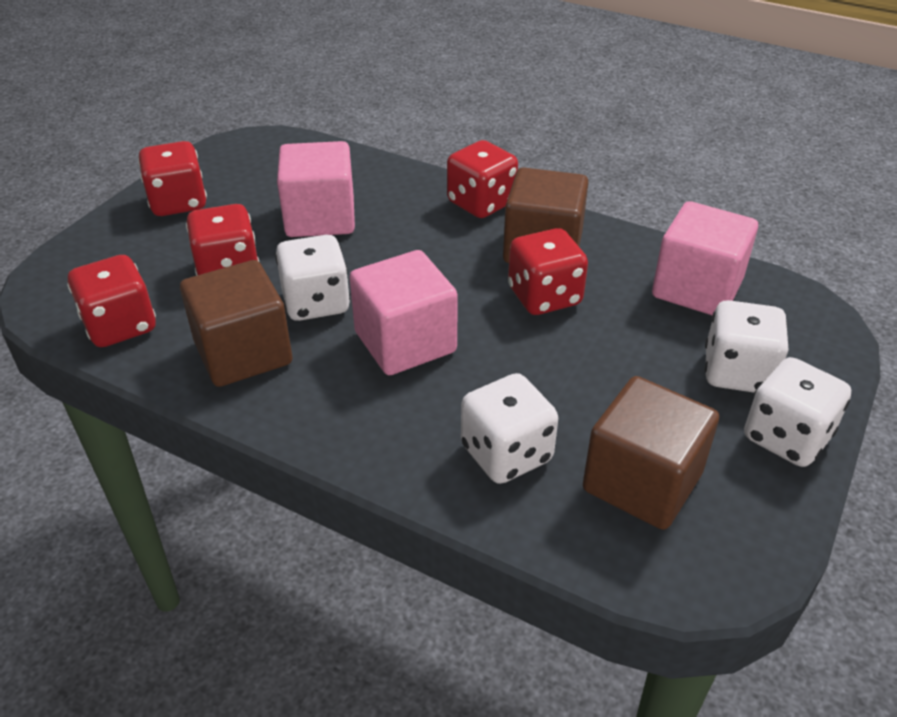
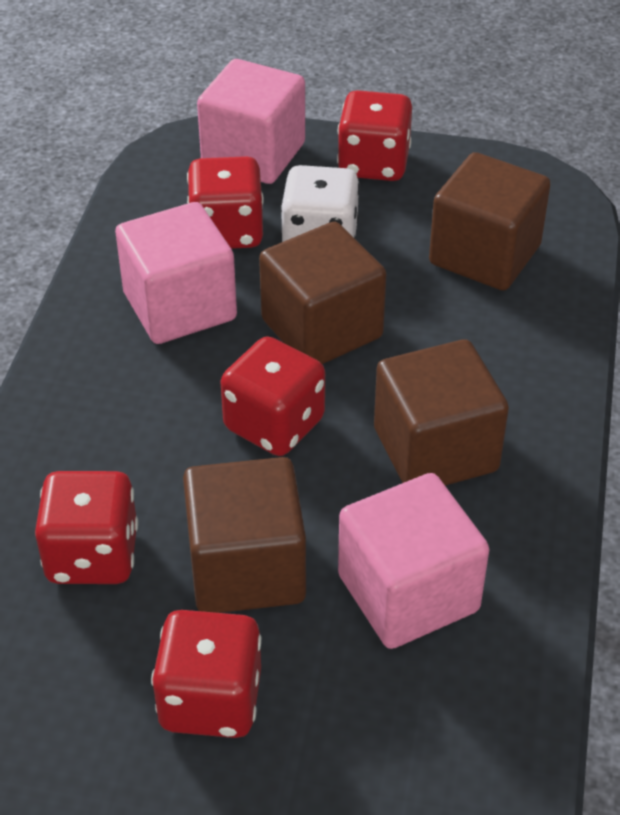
brown cube: [180,260,292,387] [503,167,588,263] [583,376,719,530] = 3 -> [183,457,306,613] [259,222,386,364] [374,339,509,486] [429,152,551,291] = 4
white dice: [275,235,350,321] [461,373,558,484] [705,300,789,393] [744,357,851,467] = 4 -> [280,165,360,242] = 1

